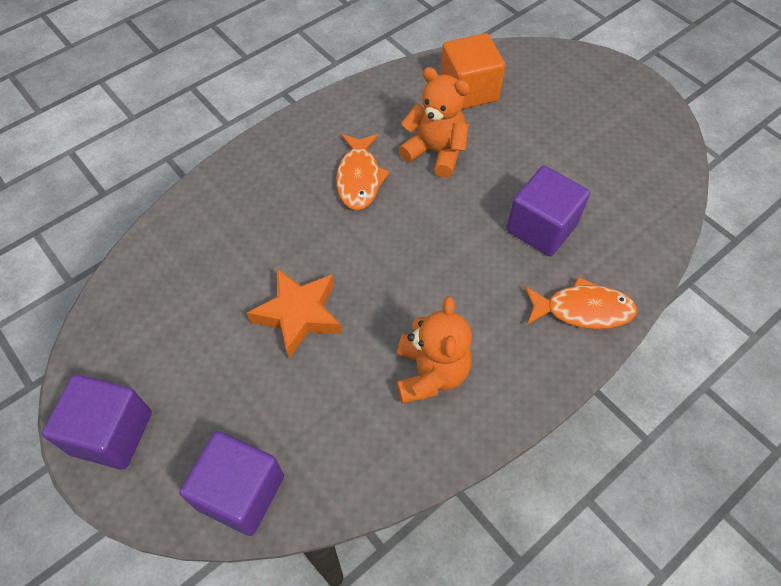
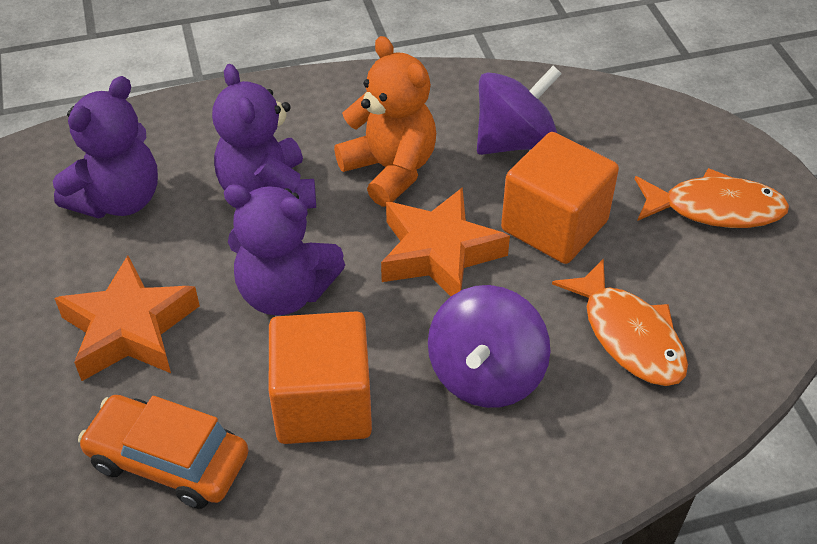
orange car: none = 0 -> [78,395,249,509] = 1
orange cube: [440,33,505,109] = 1 -> [269,311,372,444] [501,132,619,264] = 2
orange star: [247,268,342,358] = 1 -> [54,255,200,381] [381,187,510,296] = 2
orange teddy bear: [397,297,472,404] [398,67,470,178] = 2 -> [334,36,436,207] = 1
purple cube: [42,374,152,470] [180,431,284,536] [506,166,590,256] = 3 -> none = 0
purple spinning top: none = 0 -> [428,285,551,408] [477,65,562,155] = 2
purple teddy bear: none = 0 -> [53,76,158,218] [212,64,316,209] [224,184,345,315] = 3

